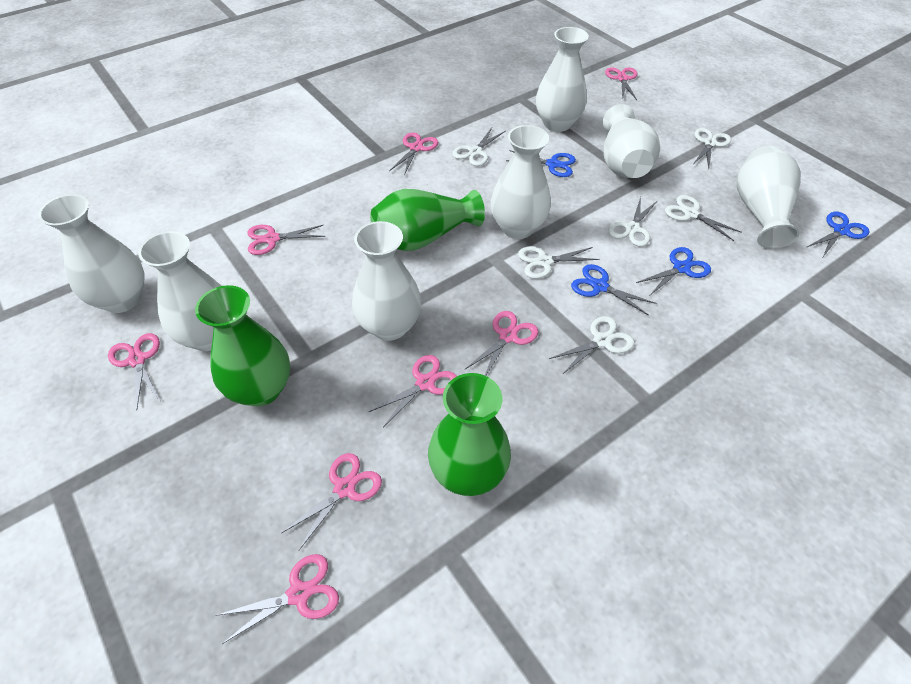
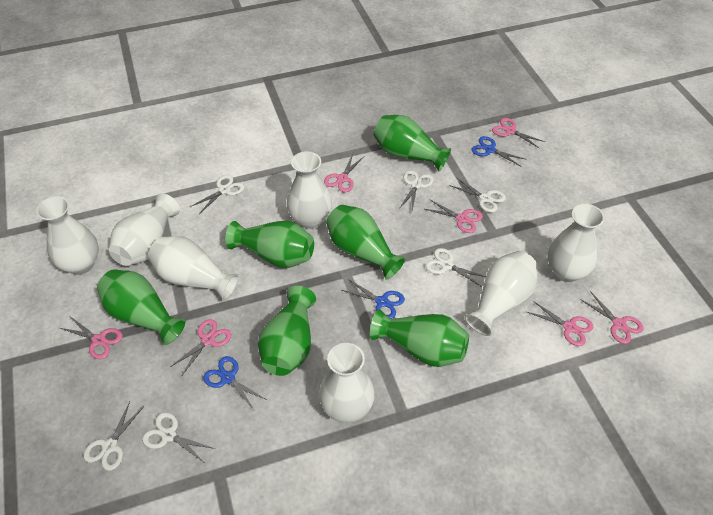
blue scissors: [506,150,576,177] [571,264,656,316] [636,247,711,295] [807,212,870,257] = 4 -> [203,356,267,411] [341,279,405,319] [472,136,525,166] = 3
green vase: [195,285,290,406] [370,189,485,251] [428,373,511,496] = 3 -> [97,269,185,345] [225,221,314,268] [258,286,316,376] [326,205,406,280] [370,309,469,367] [373,115,451,171] = 6
pink scissors: [108,333,161,410] [216,554,339,644] [248,225,325,255] [281,453,382,550] [369,355,457,427] [389,133,438,176] [465,311,539,376] [605,67,638,100] = 8 -> [60,317,123,359] [170,319,231,375] [324,154,365,192] [425,199,483,233] [492,118,545,148] [527,301,593,346] [580,291,644,344] = 7

